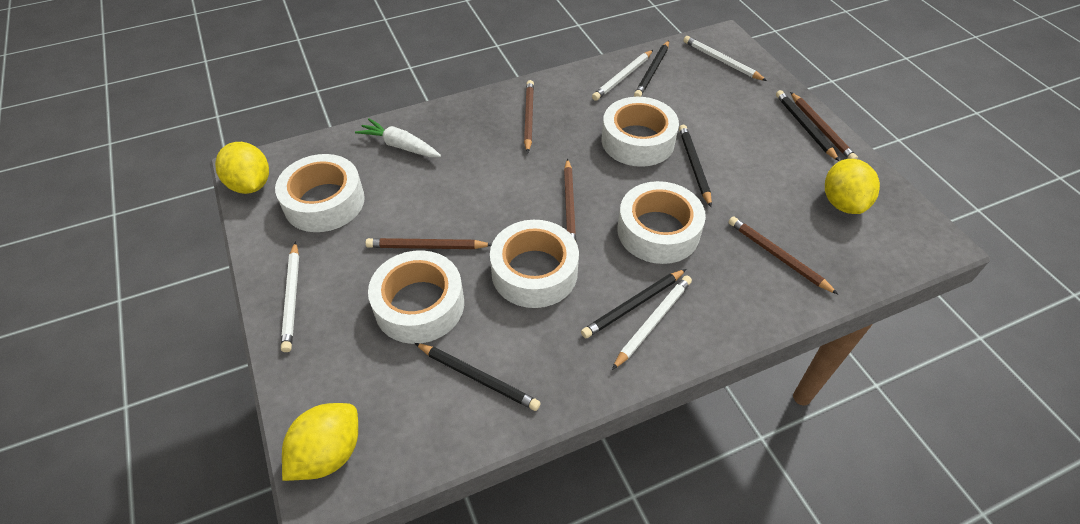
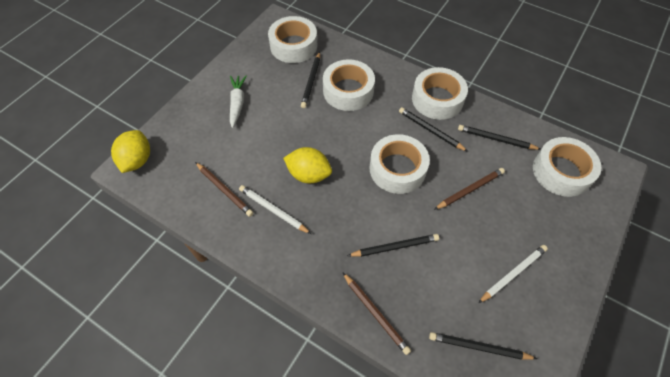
brown pencil: [365,238,492,249] [524,80,534,153] [564,158,576,241] [728,216,838,294] [790,92,858,159] = 5 -> [195,162,253,217] [343,273,411,355] [434,168,505,210] = 3
white pencil: [281,241,299,352] [592,50,653,101] [612,276,692,370] [683,36,767,81] = 4 -> [239,185,311,234] [478,245,548,303] = 2
yellow lemon: [215,142,269,194] [282,403,358,481] [825,159,880,214] = 3 -> [111,130,150,173] [283,147,332,183] = 2

